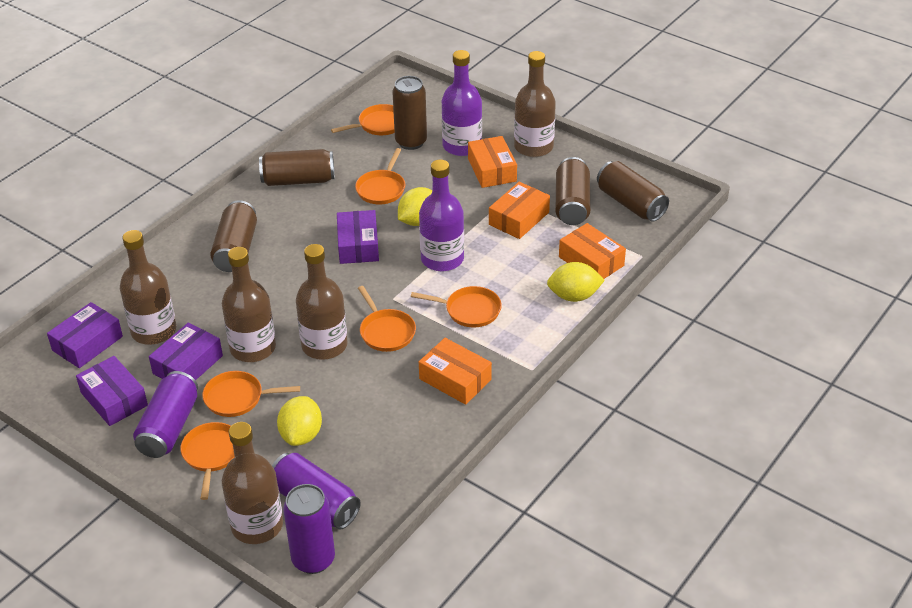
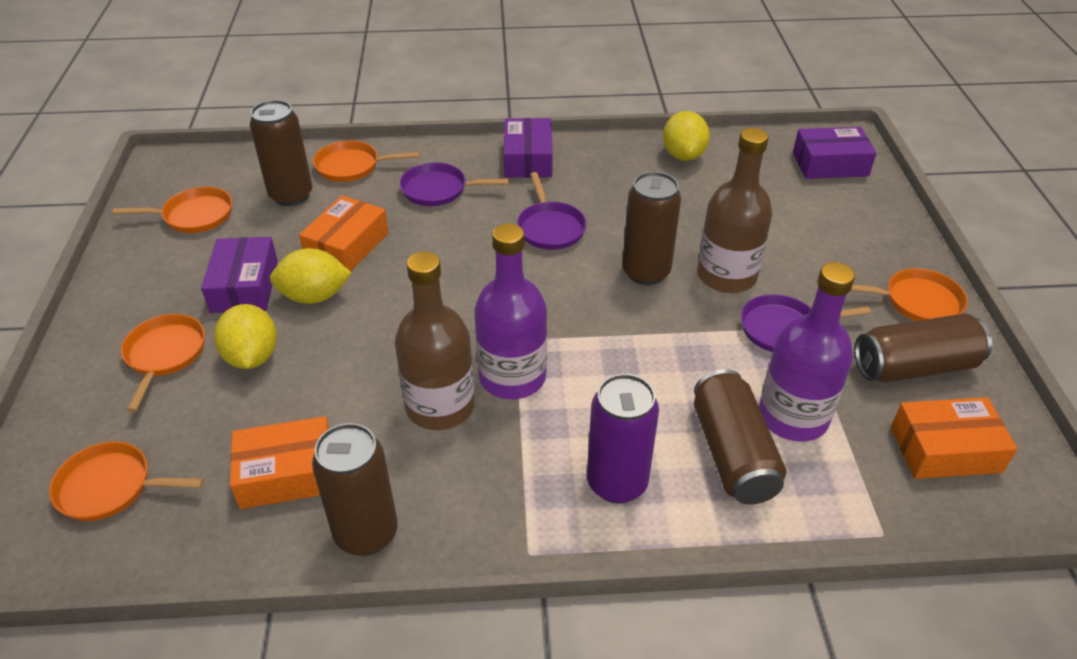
brown bottle: [120,230,176,345] [222,247,276,362] [222,422,283,544] [296,244,348,360] [514,51,556,157] = 5 -> [395,252,475,430] [697,128,773,293] = 2
orange box: [419,338,492,405] [468,136,517,188] [489,182,550,239] [559,223,626,279] = 4 -> [230,416,329,509] [299,195,389,272] [891,397,1018,479] = 3
orange pan: [180,422,234,500] [202,371,300,417] [331,104,395,135] [355,148,405,204] [358,286,416,352] [411,286,502,328] = 6 -> [49,442,204,521] [112,187,232,233] [121,314,205,412] [313,140,420,182] [850,268,968,321] = 5
purple box: [47,302,123,368] [76,356,148,426] [149,323,223,380] [337,210,379,264] = 4 -> [201,237,278,313] [504,118,553,178] [793,127,876,179] = 3
purple can: [133,371,198,458] [272,453,361,529] [283,484,335,574] = 3 -> [587,374,659,503] = 1
purple pan: none = 0 -> [399,162,509,206] [517,172,587,250] [741,294,871,352] = 3

